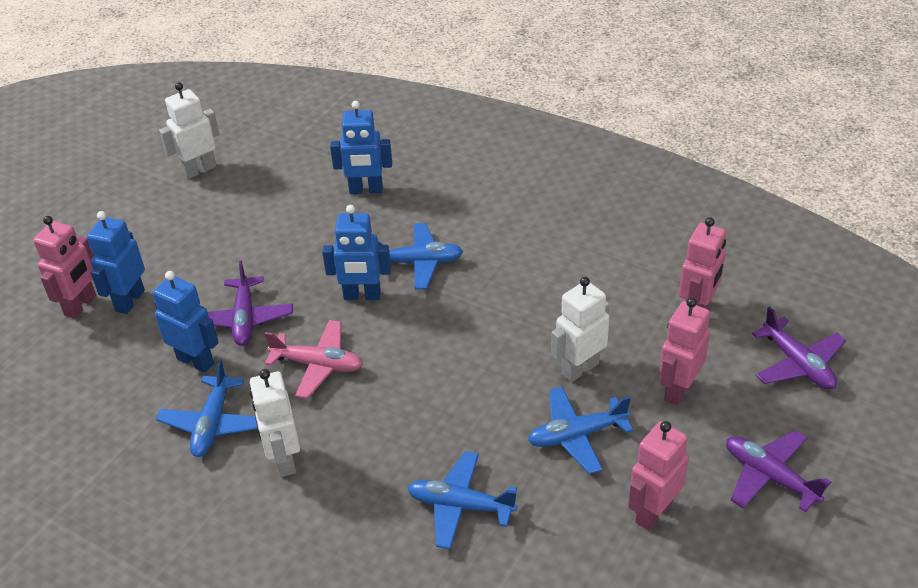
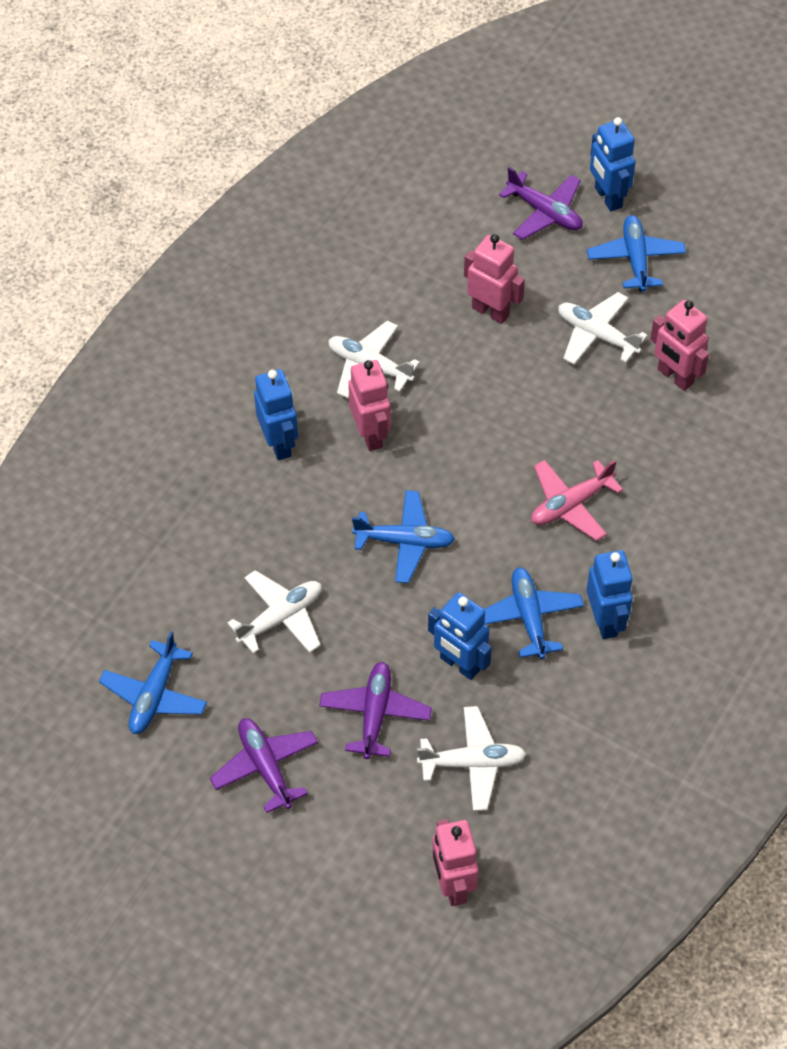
white plane: none = 0 -> [227,570,321,654] [328,321,420,398] [417,706,526,811] [558,292,648,365] = 4
white robot: [159,82,219,179] [250,369,300,477] [551,277,609,382] = 3 -> none = 0

